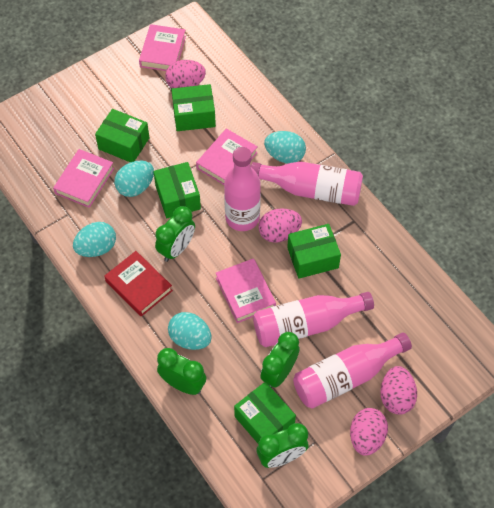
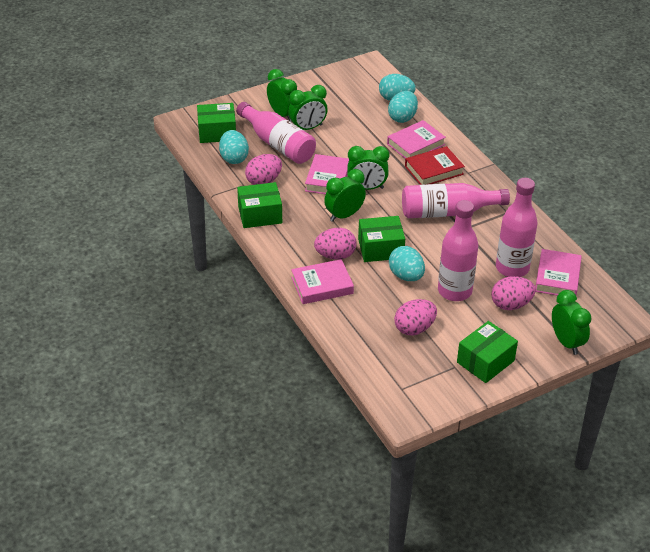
green box: [95,109,149,162] [153,162,201,218] [171,84,216,131] [234,382,296,443] [287,224,341,279] = 5 -> [197,103,236,143] [237,182,282,228] [358,216,405,262] [457,321,518,383] = 4
green clock: [155,206,195,262] [157,348,206,395] [257,423,309,468] [260,332,300,388] = 4 -> [267,69,297,122] [288,85,328,130] [324,169,366,222] [347,146,389,190] [552,290,592,355] = 5

